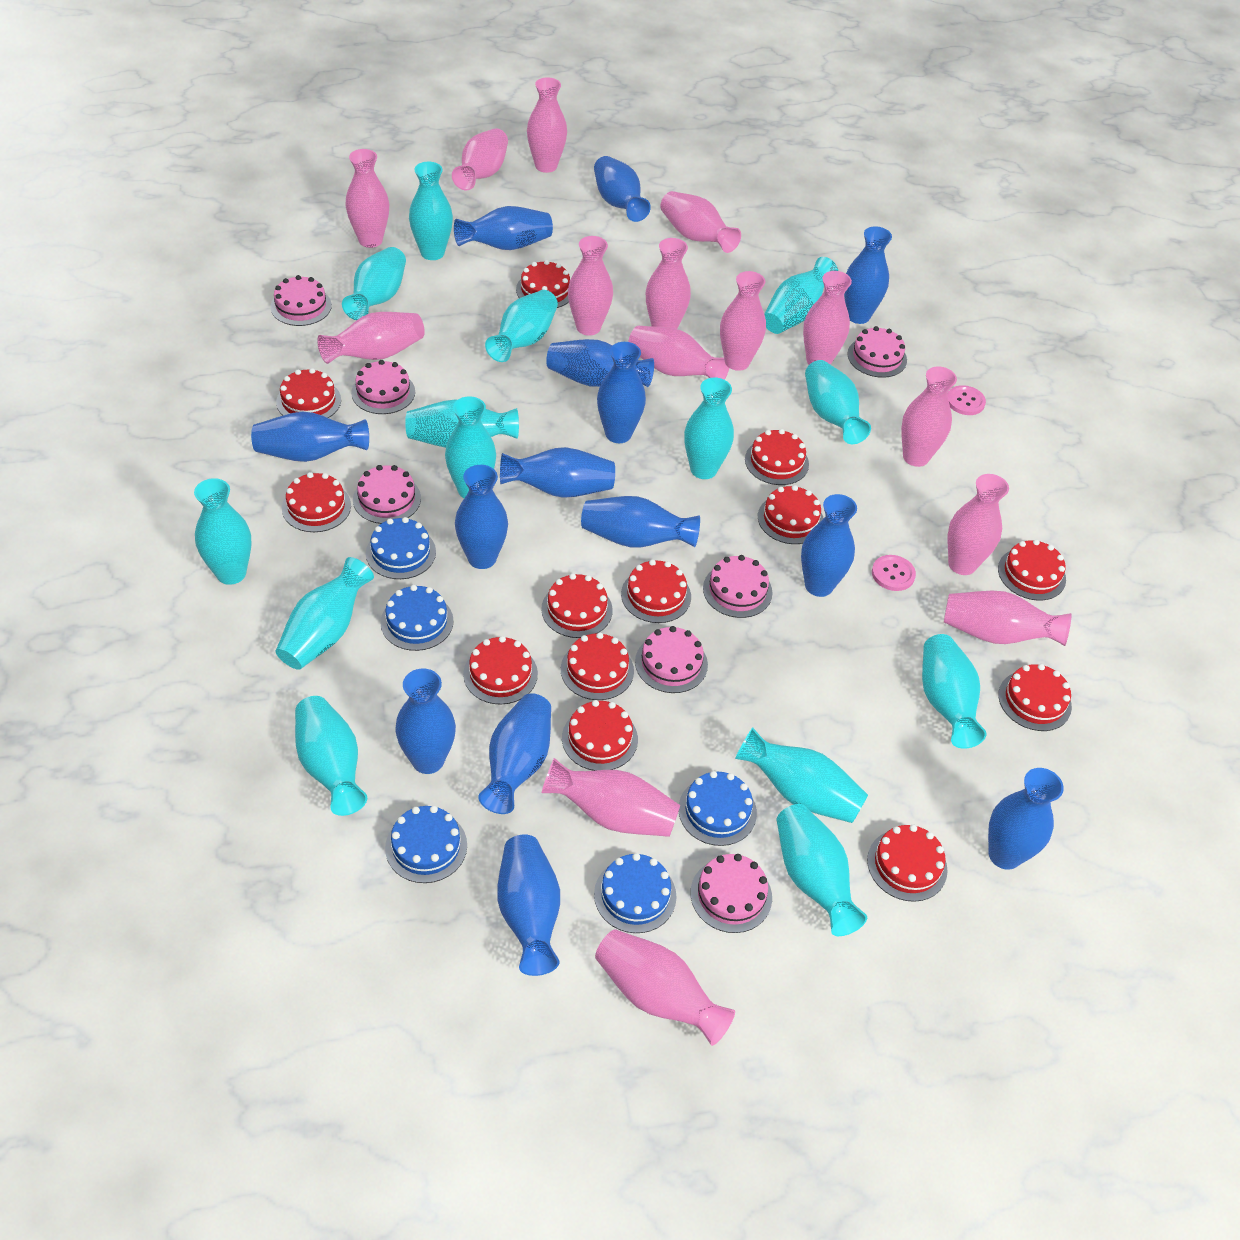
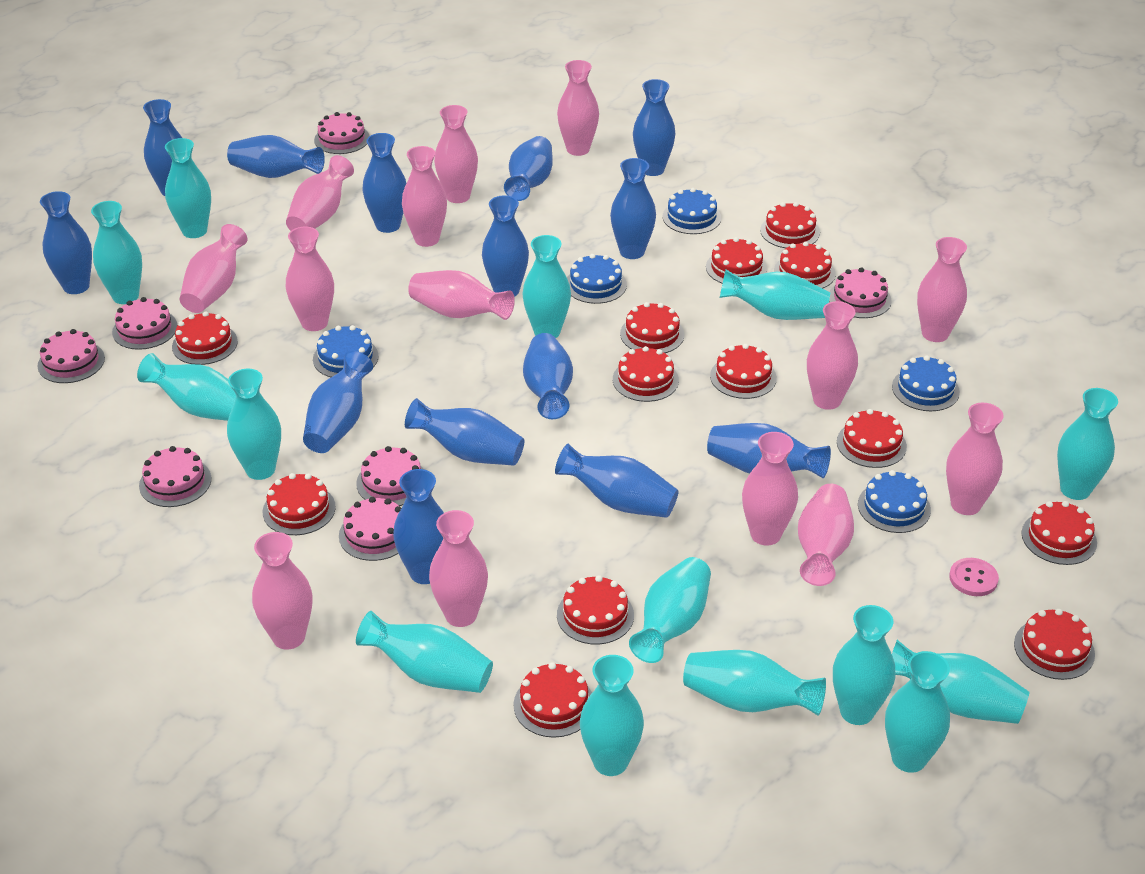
pink button: [872,555,916,591] [948,385,986,415] = 2 -> [949,558,999,596] = 1
pink vase: [317,312,425,364] [345,149,389,248] [452,128,508,190] [527,77,567,173] [542,758,680,837] [568,236,613,336] [595,929,735,1046] [628,326,730,380] [646,238,691,329] [660,191,741,253] [720,271,766,371] [803,271,852,365] [901,366,957,467] [944,591,1071,646] [948,474,1009,575] = 15 -> [180,224,248,313] [252,532,312,650] [286,155,354,231] [286,227,334,331] [402,146,447,247] [408,270,515,320] [429,510,488,627] [434,105,478,203] [557,60,599,156] [742,432,798,546] [798,484,854,586] [807,301,858,410] [917,237,967,342] [946,403,1004,515] = 14

